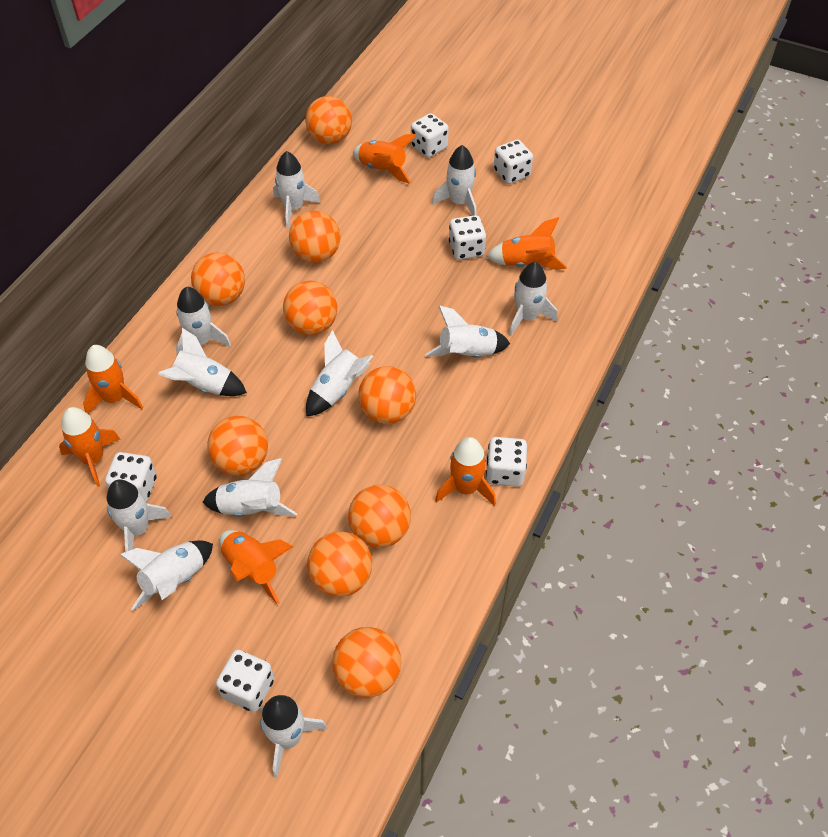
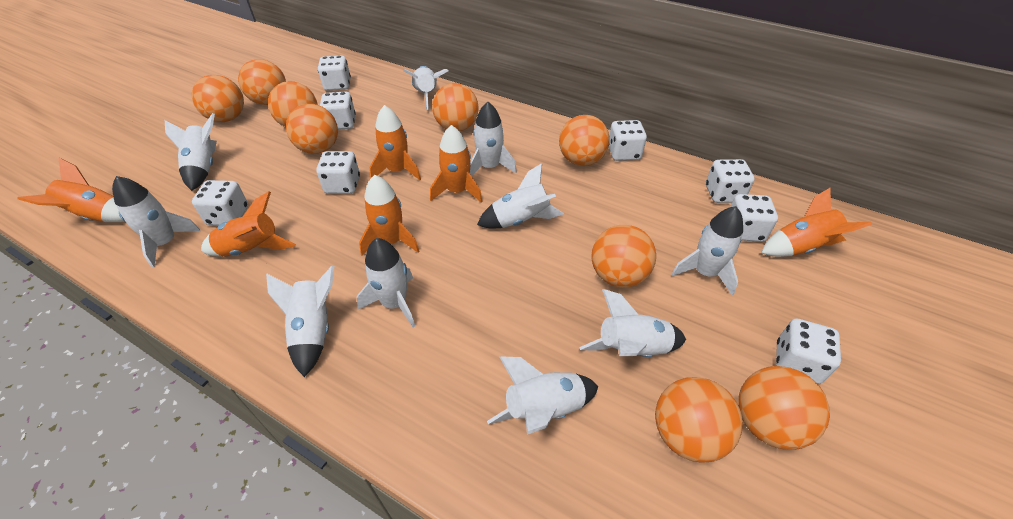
white dice: [105,452,157,502] [216,650,274,712] [411,113,449,158] [449,215,486,260] [486,437,527,487] [494,140,533,184] = 6 -> [192,180,248,226] [316,151,360,194] [318,55,351,91] [320,91,356,130] [608,120,647,161] [706,159,755,203] [730,194,778,242] [776,319,841,384] = 8
white rocket: [107,479,172,552] [119,541,213,610] [158,328,247,396] [176,287,231,355] [203,458,297,517] [260,695,327,778] [273,151,321,228] [306,330,373,417] [425,305,510,358] [432,145,476,216] [509,262,558,336] = 11 -> [112,176,200,268] [165,113,217,191] [266,266,334,377] [357,238,415,328] [403,66,448,110] [470,102,517,176] [477,163,564,229] [487,356,598,435] [580,289,686,357] [671,206,743,296] = 10

